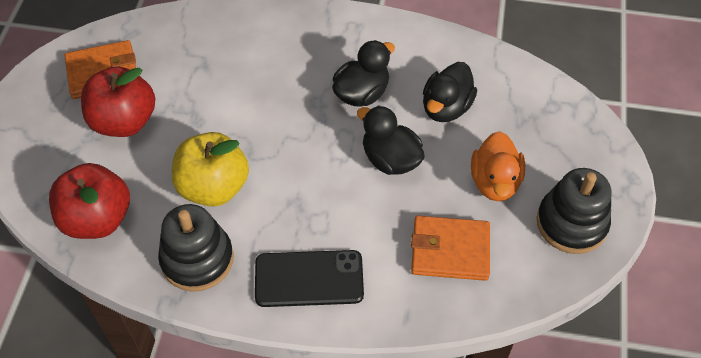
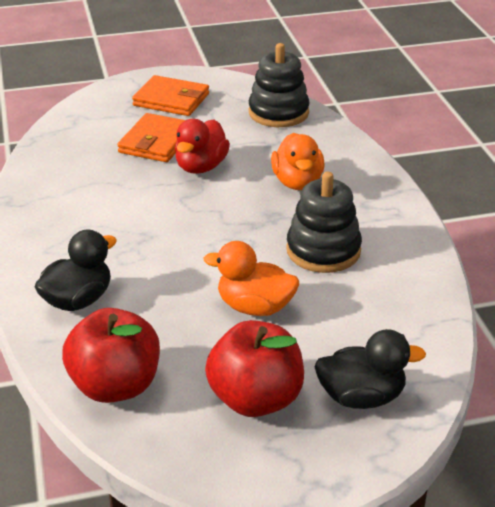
black duck: [332,40,395,107] [357,105,425,175] [423,62,477,122] = 3 -> [35,230,117,311] [315,329,426,409] = 2
black phone: [255,250,364,307] = 1 -> none = 0
orange duck: [471,131,525,201] = 1 -> [204,241,299,316] [271,133,325,190] = 2
red duck: none = 0 -> [175,119,230,174] = 1
yellow apple: [172,132,249,207] = 1 -> none = 0

